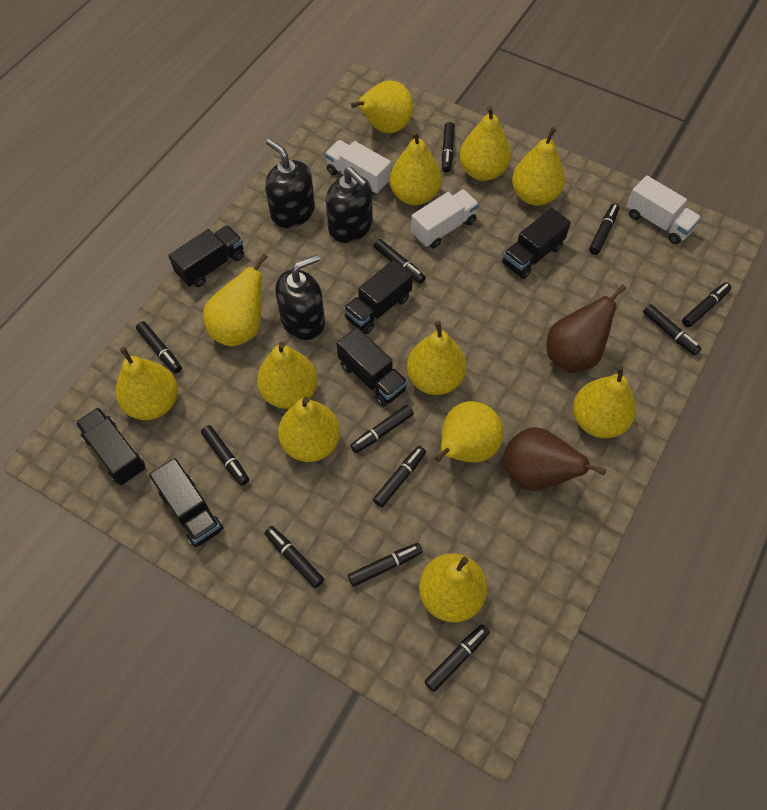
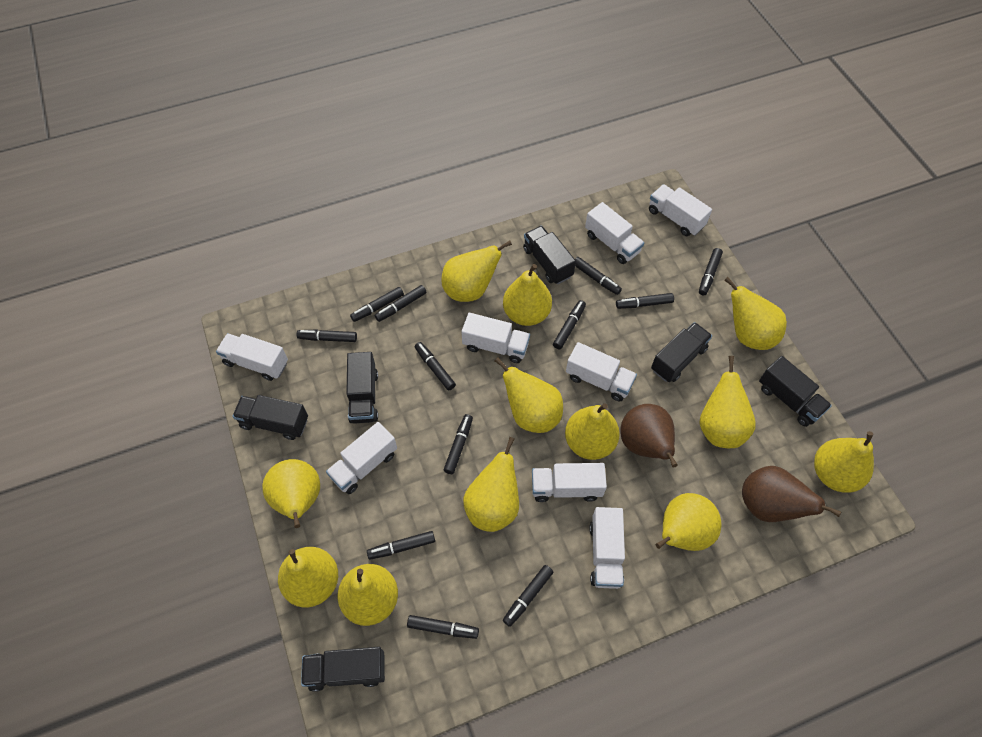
black soap dispenser: [265,139,315,228] [275,254,325,340] [326,167,373,243] = 3 -> none = 0
white truck: [325,140,391,194] [411,189,479,248] [626,175,701,244] = 3 -> [216,333,288,381] [326,422,397,494] [461,313,530,363] [532,463,607,502] [566,342,637,402] [585,202,644,264] [589,507,625,589] [649,184,712,236] = 8

